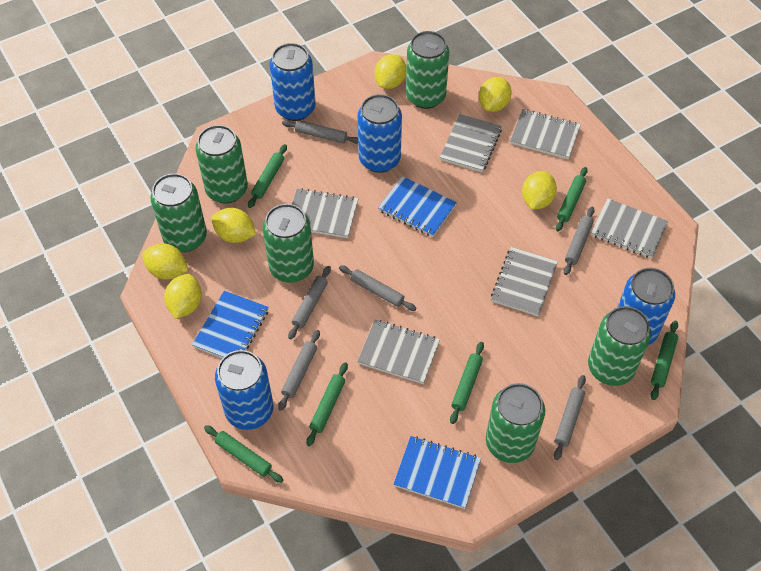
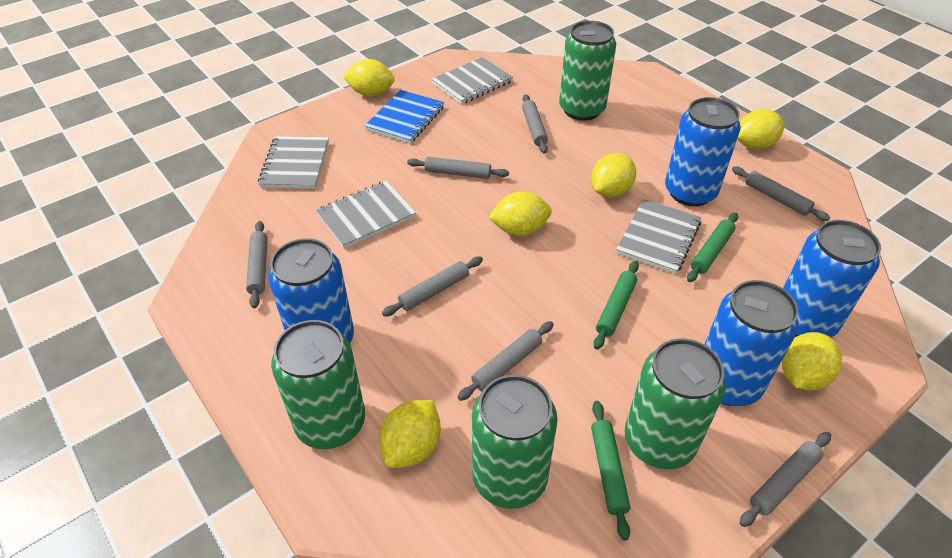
blue notebook: [192,291,269,358] [378,176,457,237] [393,436,481,509] = 3 -> [365,90,444,144] = 1
green can: [151,173,207,252] [195,125,248,203] [263,204,314,283] [406,31,449,109] [486,383,545,463] [588,306,651,386] = 6 -> [271,320,365,449] [472,375,558,509] [559,21,616,121] [625,338,726,469] = 4
green rolling pin: [204,425,283,483] [248,144,287,208] [306,362,348,446] [450,342,484,424] [556,167,588,231] [651,321,678,400] = 6 -> [591,401,631,541] [594,261,639,349] [687,213,738,282] = 3
grey notebook: [292,188,358,238] [357,320,440,384] [440,114,502,172] [491,247,558,316] [510,109,581,159] [591,198,669,258] = 6 -> [258,136,329,189] [316,181,416,249] [432,57,513,104] [616,199,701,274] = 4
grey rolling pin: [278,330,320,411] [282,120,358,144] [288,266,331,339] [339,266,416,311] [554,375,586,460] [564,207,595,275] = 6 -> [246,221,268,308] [382,257,483,317] [407,157,509,179] [458,321,554,401] [522,94,548,154] [732,166,830,221] [740,432,831,527] = 7

